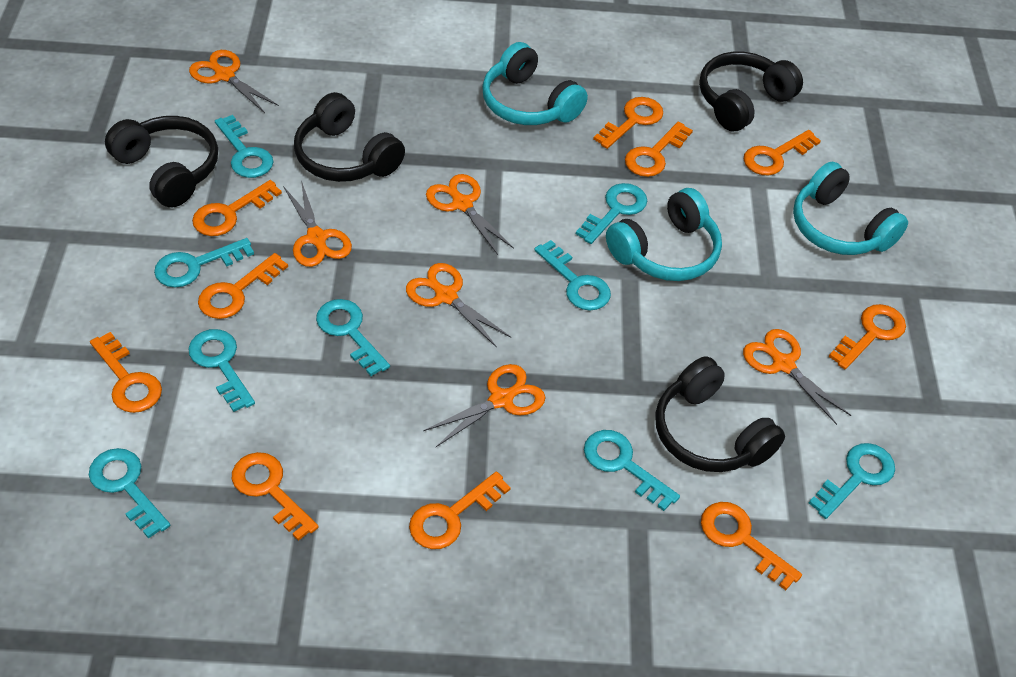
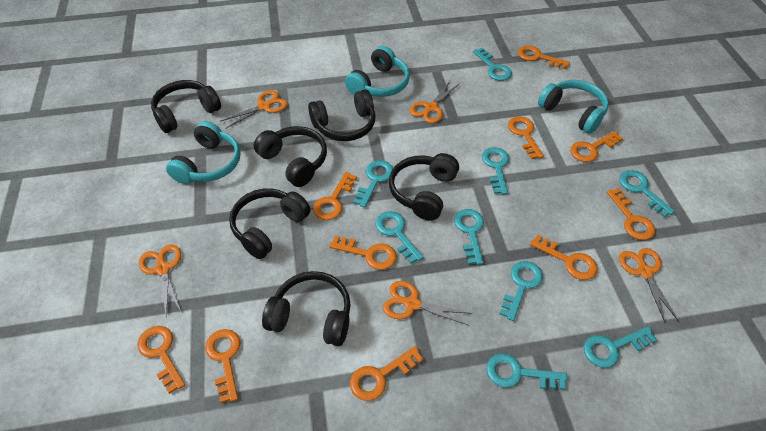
black headphones: [105,116,218,207] [294,92,405,182] [655,356,785,472] [699,52,803,131] = 4 -> [151,80,221,133] [229,188,311,259] [254,126,327,187] [262,271,351,346] [308,89,376,141] [389,153,459,221] = 6
orange scissors: [189,50,279,113] [283,181,352,267] [406,263,511,348] [423,364,546,447] [426,174,514,255] [743,329,851,425] = 6 -> [139,244,181,316] [220,90,287,128] [383,281,473,326] [410,81,459,123] [619,248,679,322] = 5

